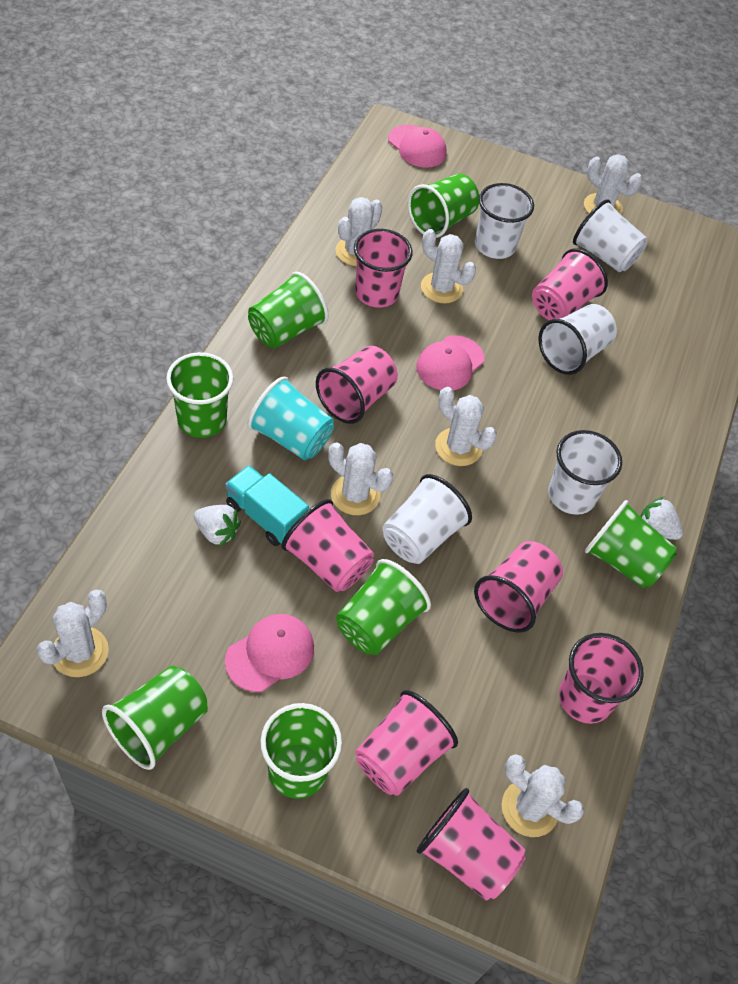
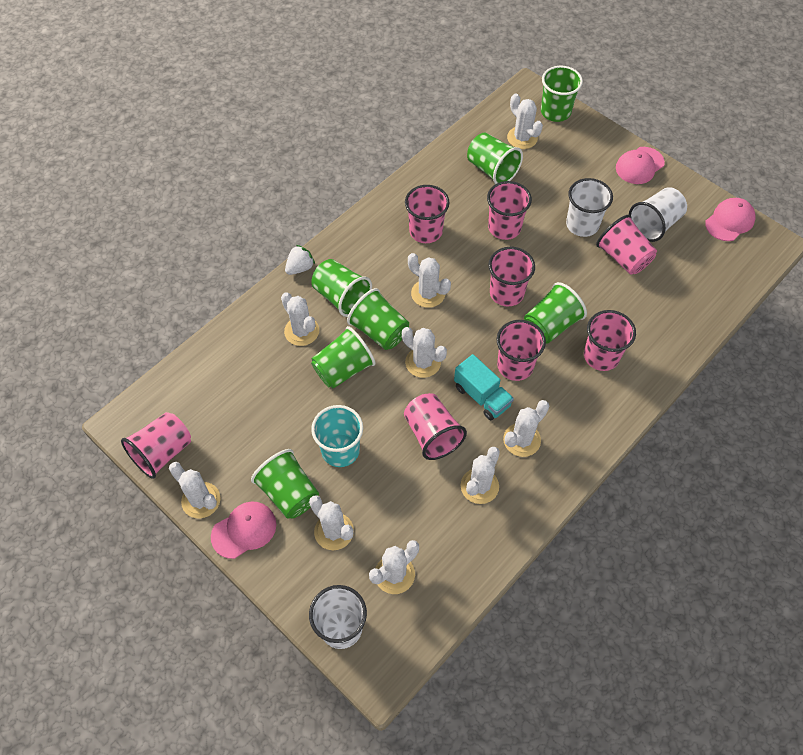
white cactus: [37,590,109,677] [328,443,393,515] [336,197,382,266] [421,229,476,303] [435,387,497,466] [502,754,584,837] [584,154,642,214] = 7 -> [169,462,221,518] [281,292,319,346] [309,495,354,550] [369,540,419,594] [402,327,447,378] [408,253,451,308] [461,447,500,504] [503,400,549,457] [507,93,543,149] = 9
white cup: [382,474,472,564] [475,183,534,259] [539,304,617,375] [548,430,622,515] [573,199,647,272] = 5 -> [309,585,367,649] [566,178,613,237] [629,187,687,242] = 3
white strawberry: [194,505,241,547] [640,497,683,540] = 2 -> [285,245,315,275] = 1

